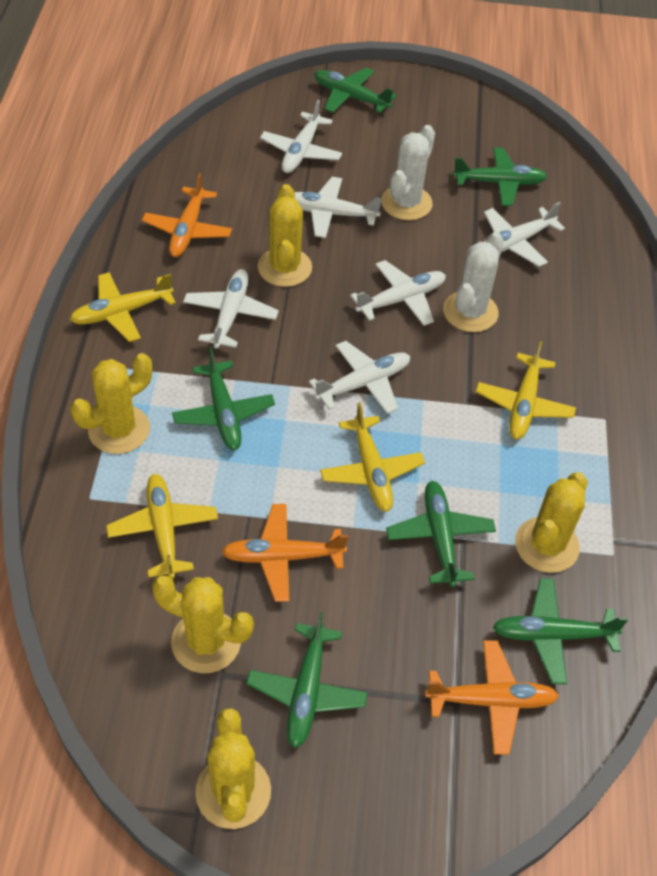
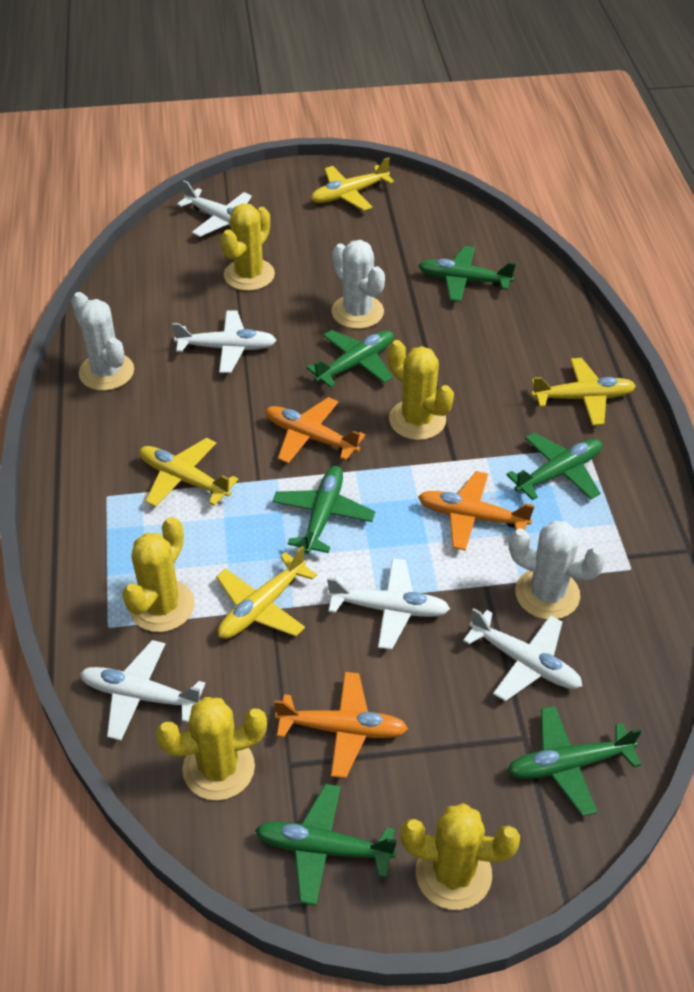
white cactus: [381,125,435,220] [443,232,504,332] = 2 -> [71,292,134,391] [332,240,385,329] [509,521,606,619] = 3
white plane: [183,269,279,349] [260,100,342,173] [295,177,382,238] [309,341,410,414] [350,260,446,326] [484,202,565,267] = 6 -> [80,640,205,741] [172,310,277,373] [177,180,252,237] [327,558,450,650] [463,608,582,701] = 5

